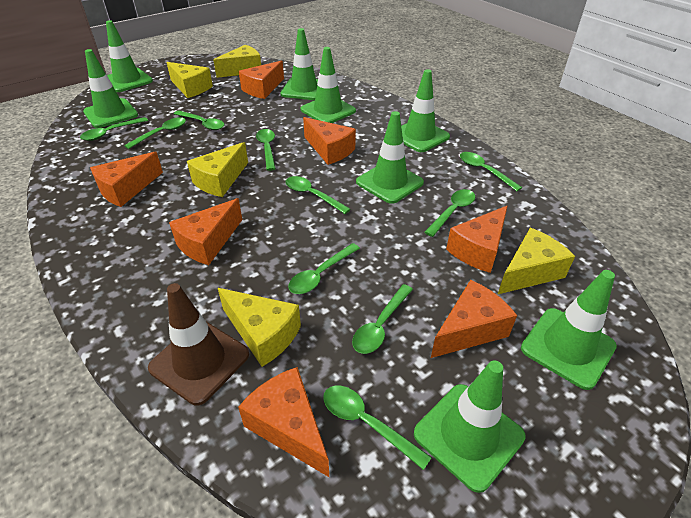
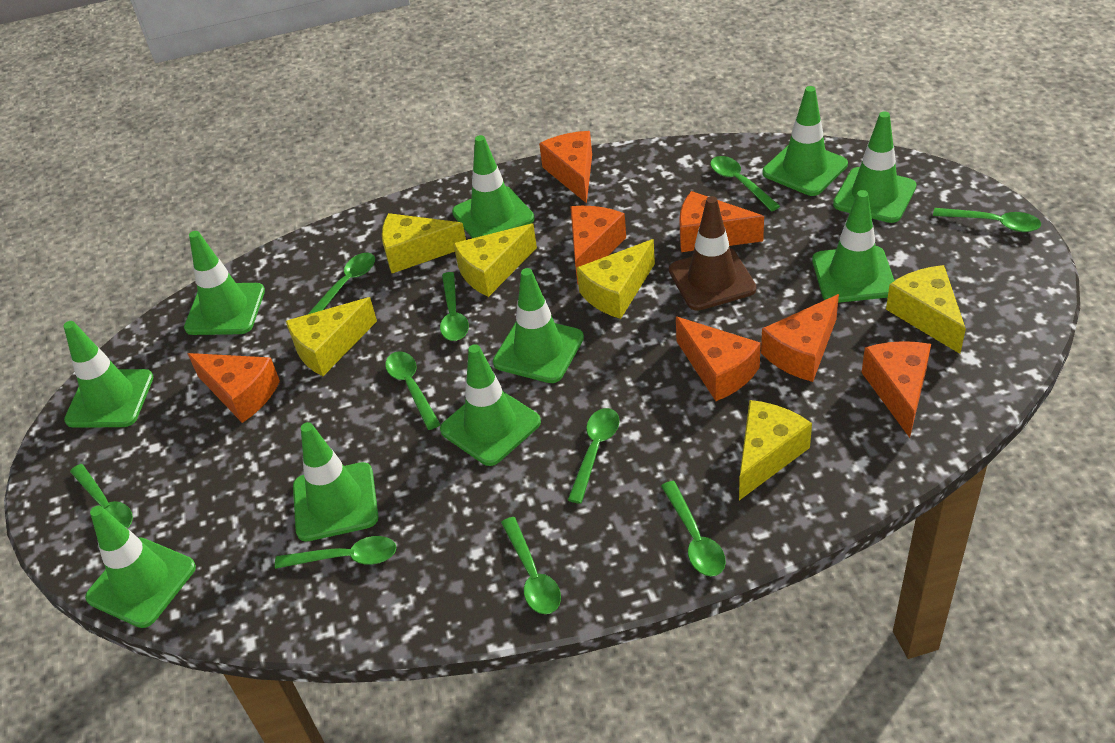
green traffic cone: [83,49,138,128] [106,20,153,92] [280,28,318,100] [301,47,356,123] [356,111,424,204] [401,69,450,152] [414,360,526,493] [521,270,617,390] = 8 -> [64,321,154,428] [85,506,196,628] [184,231,265,335] [293,422,378,541] [440,344,541,466] [452,135,535,238] [493,268,584,383] [763,86,848,196] [812,190,895,303] [833,111,916,223] = 10
yellow cheese: [166,62,213,98] [187,142,248,197] [213,45,261,78] [218,288,301,367] [497,228,575,295] = 5 -> [286,297,377,376] [382,213,466,273] [453,223,537,297] [577,239,655,319] [739,400,812,500] [886,265,966,354] = 6

